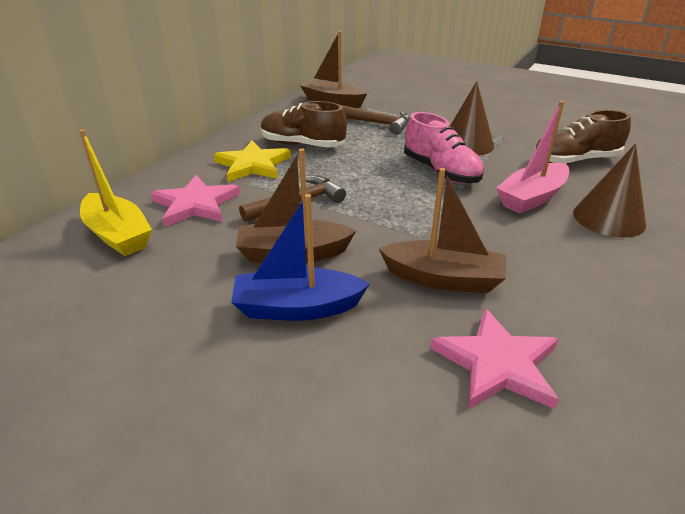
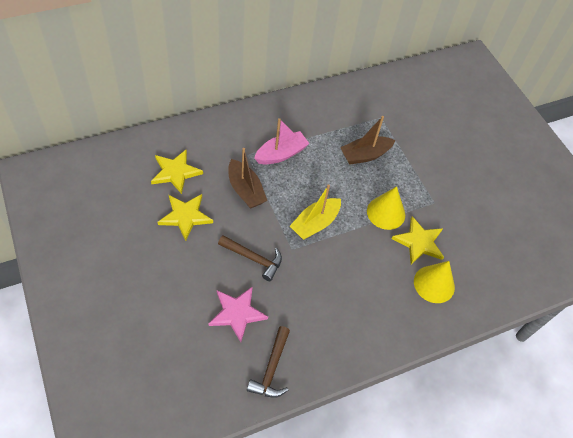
blue boat: [231,194,370,321] = 1 -> none = 0
brown boat: [236,148,356,263] [300,31,367,108] [378,168,506,293] = 3 -> [228,148,267,209] [340,116,395,165] = 2
brown cone: [450,81,494,156] [573,144,646,238] = 2 -> none = 0
brown shoe: [261,101,347,148] [533,110,631,165] = 2 -> none = 0
pink shoe: [404,112,484,184] = 1 -> none = 0
pink star: [151,175,240,227] [430,308,559,409] = 2 -> [208,286,268,342] = 1
yellow cone: none = 0 -> [367,186,405,230] [414,261,455,303] = 2
yellow star: [214,140,291,182] = 1 -> [151,149,203,194] [158,194,213,241] [392,216,444,264] = 3

